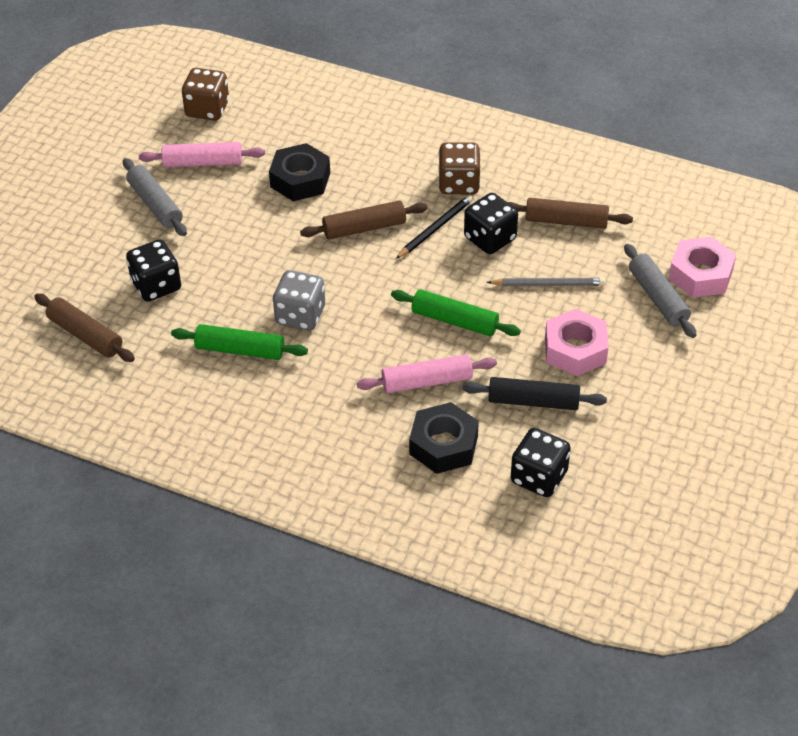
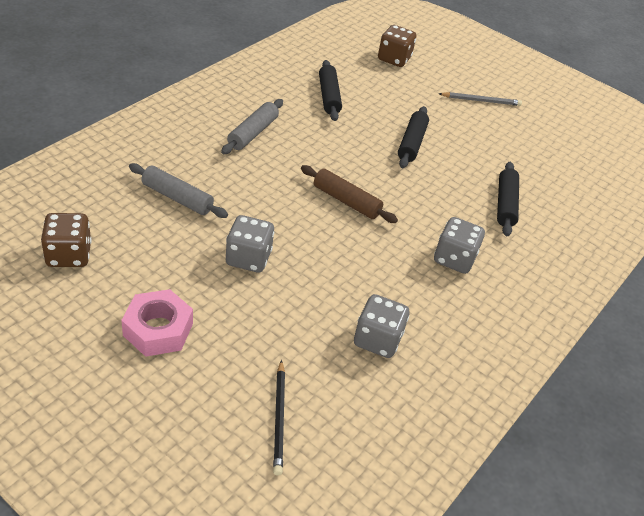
black dice: [126,239,181,302] [464,193,518,254] [511,428,571,497] = 3 -> none = 0
black nut: [269,143,330,201] [409,402,479,474] = 2 -> none = 0
black rolling pin: [462,377,607,410] = 1 -> [319,60,342,121] [398,106,429,168] [497,162,519,236] = 3
brown rolling pin: [34,294,135,362] [300,201,428,239] [507,198,633,229] = 3 -> [301,165,398,223] = 1
green rolling pin: [171,324,308,360] [391,289,521,336] = 2 -> none = 0
grey dice: [273,270,325,331] = 1 -> [226,215,274,273] [354,294,409,358] [434,217,485,274] = 3
pink nut: [545,309,609,376] [669,237,736,298] = 2 -> [121,289,193,357] = 1
pink rolling pin: [139,142,265,167] [357,354,497,393] = 2 -> none = 0

